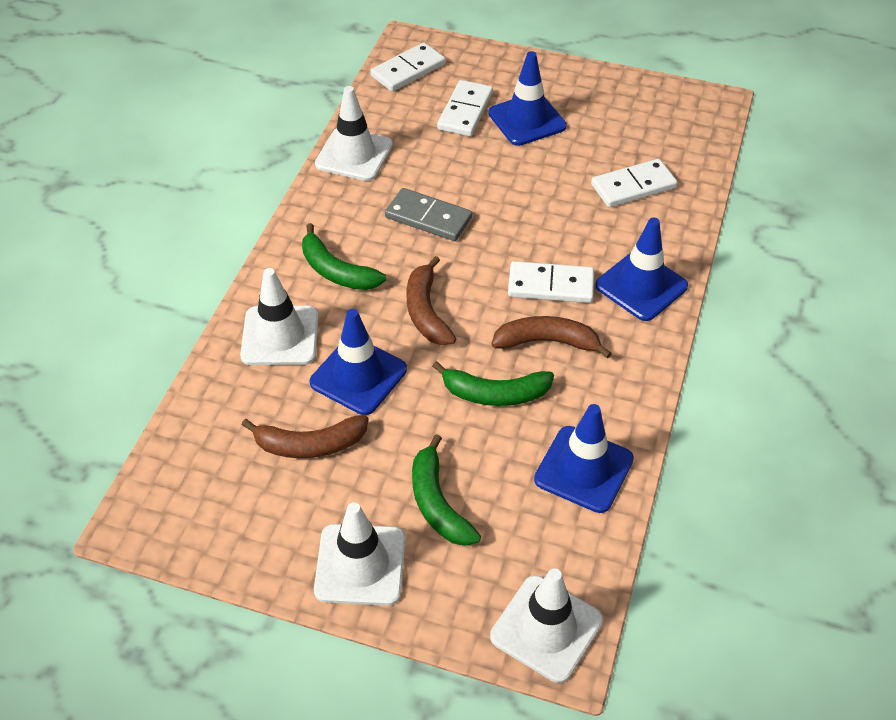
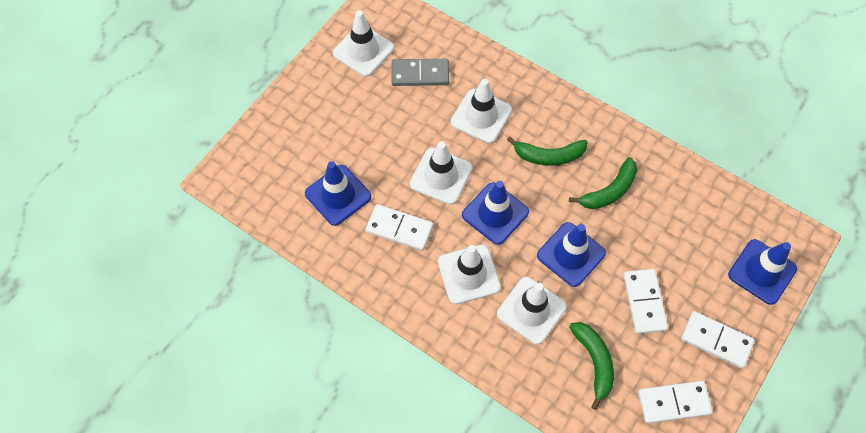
brown banana: [242,415,369,458] [407,256,456,345] [491,316,612,359] = 3 -> none = 0
white traffic cone: [240,268,319,365] [314,502,406,606] [315,86,393,181] [490,568,603,683] = 4 -> [333,10,394,77] [410,141,472,205] [438,245,501,304] [451,79,512,143] [497,277,567,344] = 5

